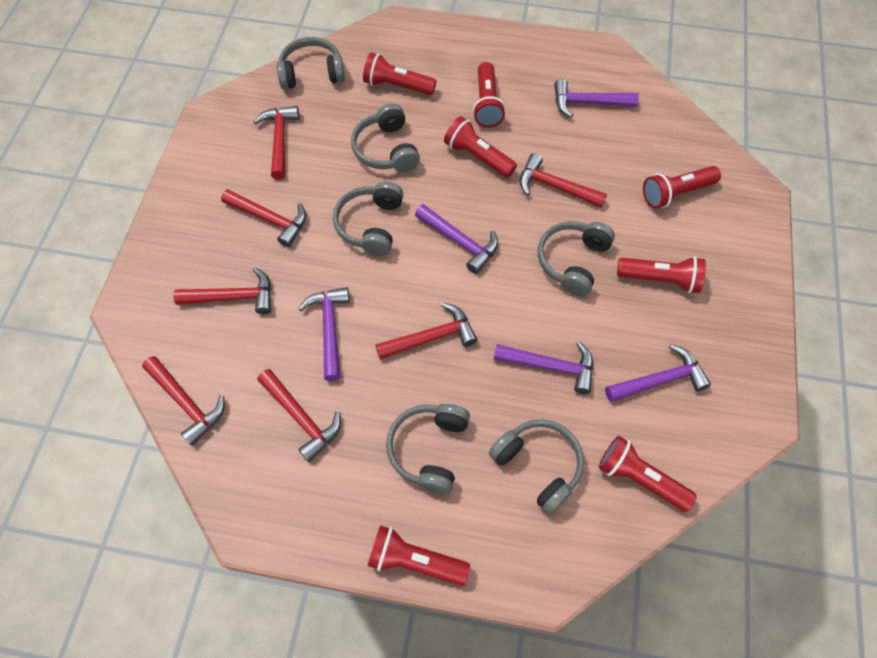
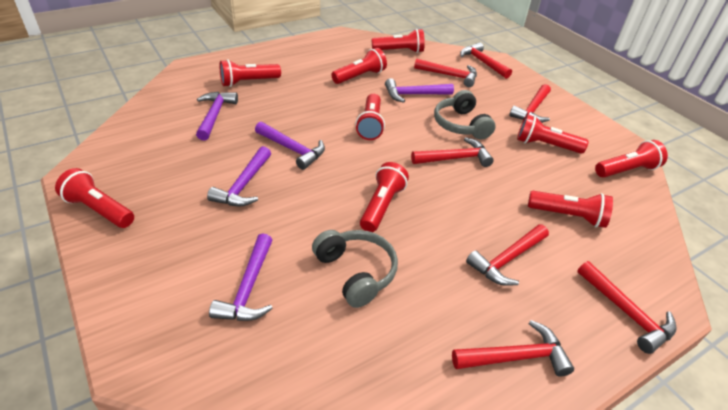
grey headphones: [276,37,345,90] [333,181,403,256] [351,103,420,172] [386,404,470,494] [489,419,584,514] [538,221,615,296] = 6 -> [312,230,398,308] [434,90,496,140] = 2
red flashlight: [363,52,437,95] [368,525,470,586] [444,116,517,178] [473,62,506,127] [599,436,697,512] [617,256,706,293] [643,166,721,209] = 7 -> [55,168,134,228] [220,59,281,87] [331,48,387,84] [355,94,385,140] [360,162,409,232] [372,29,425,53] [517,114,589,154] [528,191,613,228] [595,140,668,178] = 9

